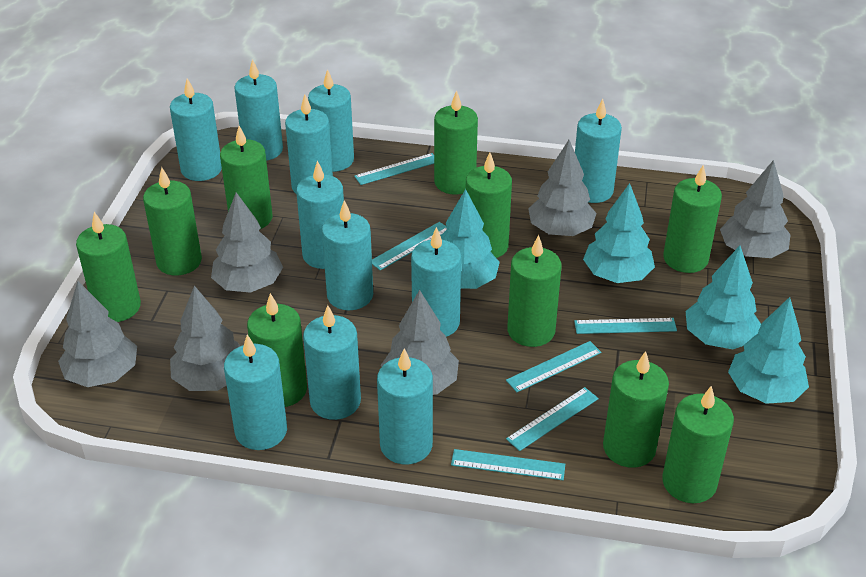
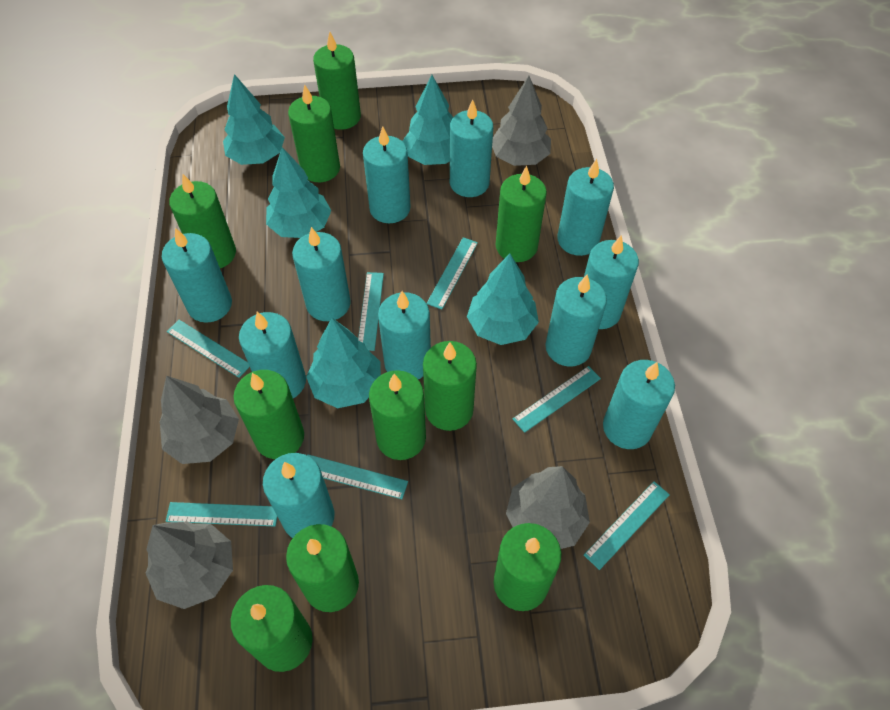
grey tree: [58,281,137,387] [170,286,240,391] [211,192,283,293] [381,290,459,395] [528,140,597,236] [720,160,791,258] = 6 -> [146,521,233,609] [159,376,239,464] [492,76,551,166] [506,466,590,549] = 4
turquoise ruler: [354,153,434,185] [372,222,447,270] [451,449,565,480] [506,341,601,392] [506,387,599,451] [574,318,677,334] = 6 -> [166,502,277,526] [167,320,250,378] [307,454,408,499] [358,272,384,351] [426,237,478,309] [513,366,601,433] [584,481,670,570] = 7
turquoise tree: [441,189,500,289] [583,183,655,283] [686,246,761,349] [728,297,809,404] = 4 -> [223,74,285,165] [266,147,331,238] [306,318,381,408] [402,75,453,165] [467,254,539,345] = 5

